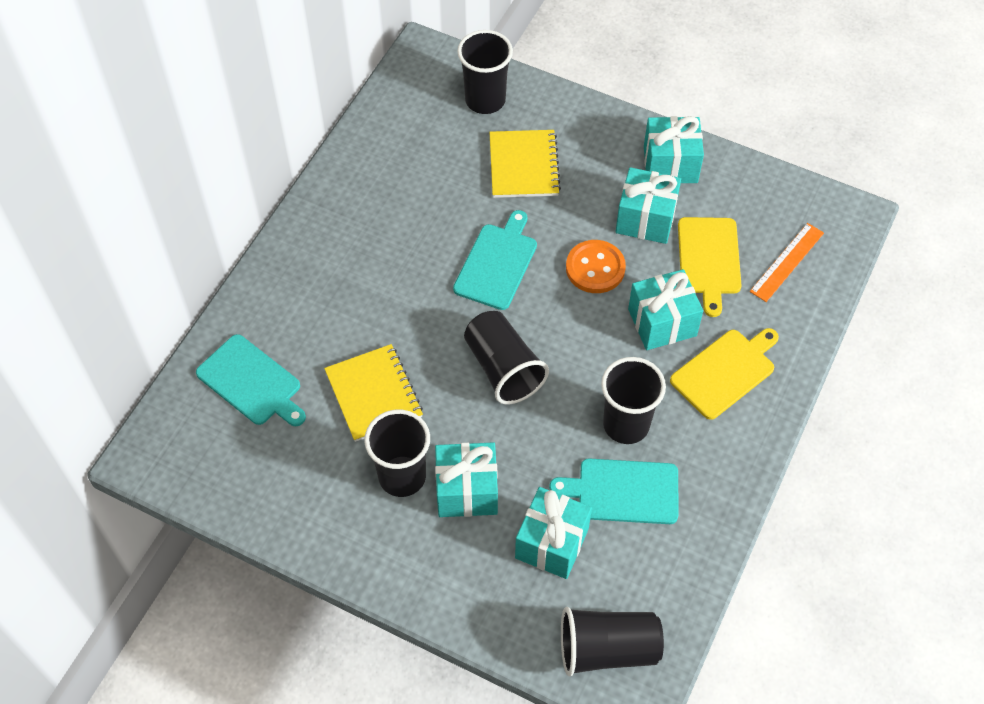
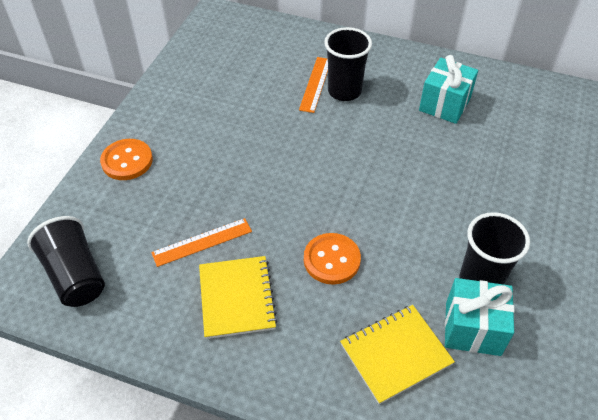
black cup: [364,410,430,497] [457,30,513,114] [464,311,549,404] [561,607,664,677] [601,357,666,444] = 5 -> [27,216,105,307] [324,27,372,101] [459,212,530,285] = 3
orange button: [566,240,626,293] = 1 -> [100,139,153,180] [304,233,361,285] = 2
orange ruler: [750,223,824,302] = 1 -> [151,218,252,267] [299,57,328,113] = 2
turquoise cutting board: [196,334,306,426] [453,210,537,310] [549,458,678,524] = 3 -> none = 0
turquoise gift: [435,442,498,517] [515,487,592,579] [616,167,681,244] [628,269,703,350] [644,116,704,183] = 5 -> [419,55,478,124] [445,278,514,356] = 2
yellow cutting board: [670,328,779,420] [678,217,742,317] = 2 -> none = 0

